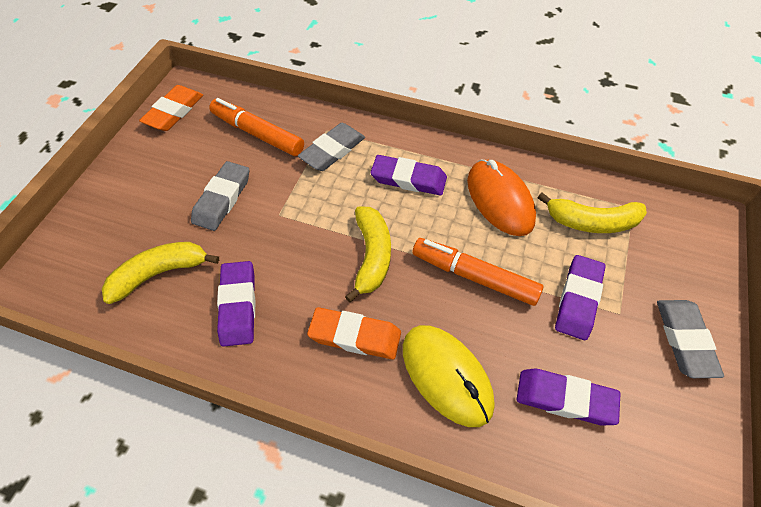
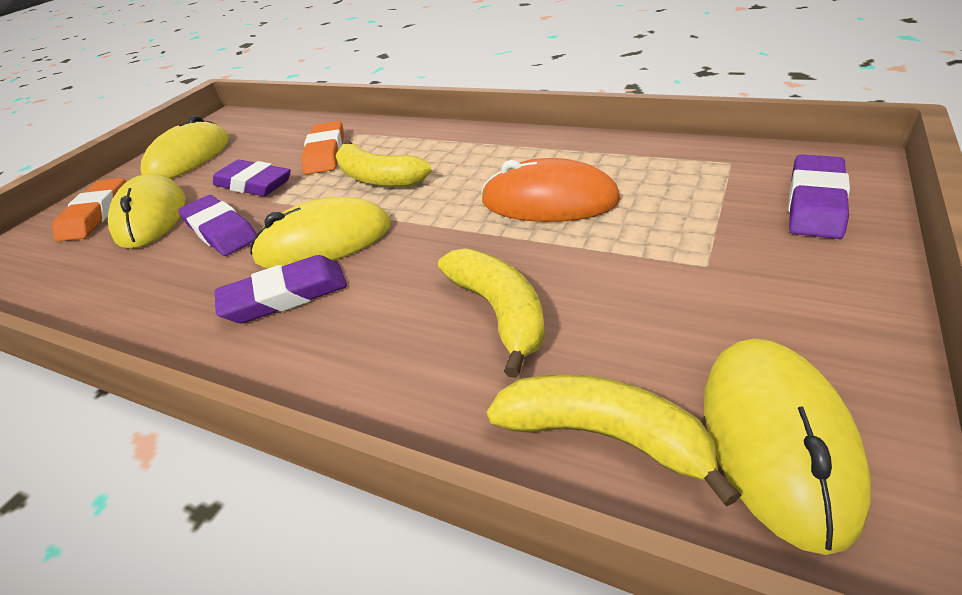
grey eraser: [191,161,249,231] [298,123,365,171] [657,300,724,378] = 3 -> none = 0
orange marker: [209,98,304,156] [412,238,543,306] = 2 -> none = 0
yellow mouse: [403,325,495,427] = 1 -> [108,174,185,249] [140,115,229,179] [250,197,391,268] [704,339,871,555] = 4

